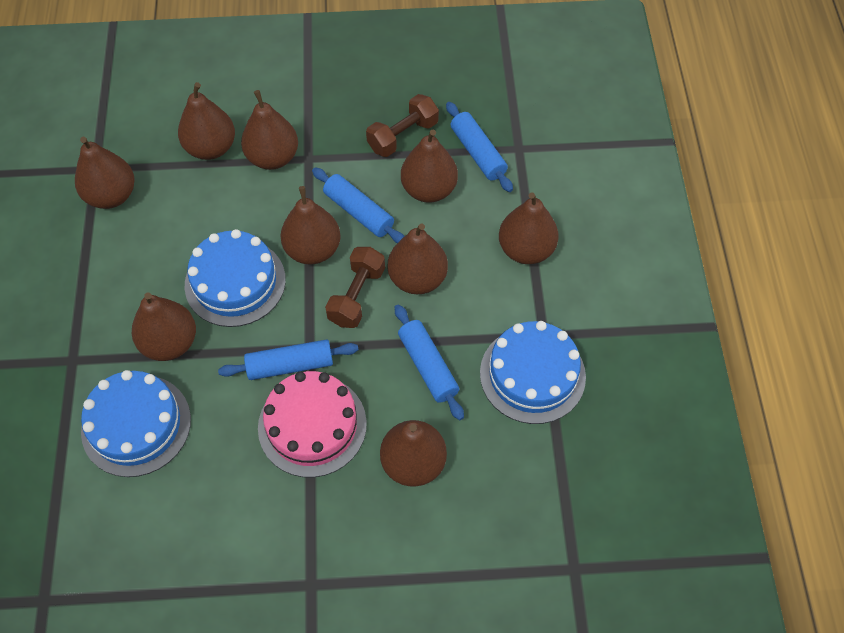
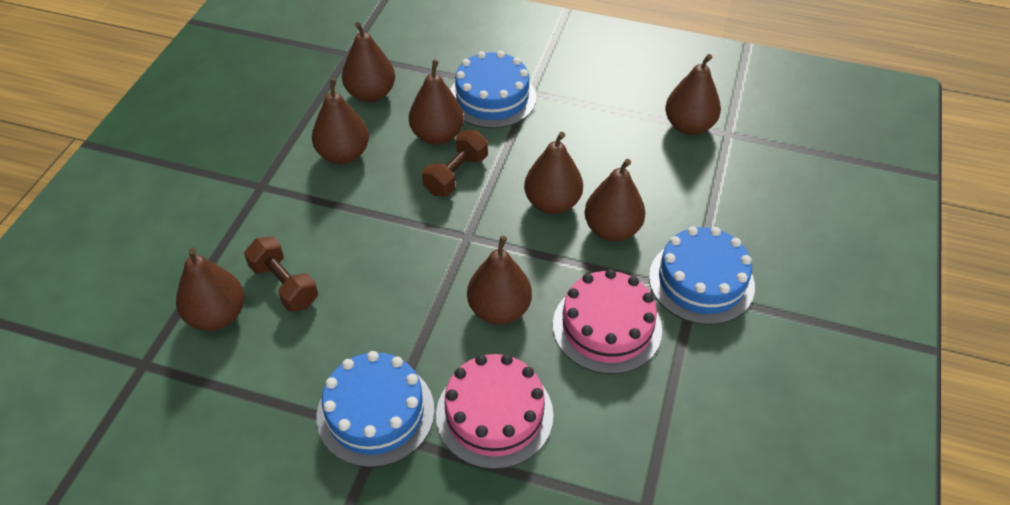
blue rolling pin: [218,339,359,380] [312,168,404,243] [395,304,464,420] [446,102,513,192] = 4 -> none = 0
brown pear: [75,137,135,209] [132,292,196,361] [178,82,235,160] [241,90,298,170] [280,186,341,264] [380,420,447,486] [388,223,448,294] [401,130,458,203] [499,192,559,264] = 9 -> [176,248,244,331] [312,78,369,164] [342,22,395,102] [409,59,464,145] [467,236,532,325] [524,132,583,214] [584,159,645,241] [665,54,721,135] = 8
pink cake: [258,371,367,478] = 1 -> [436,354,553,469] [553,269,662,374] = 2

